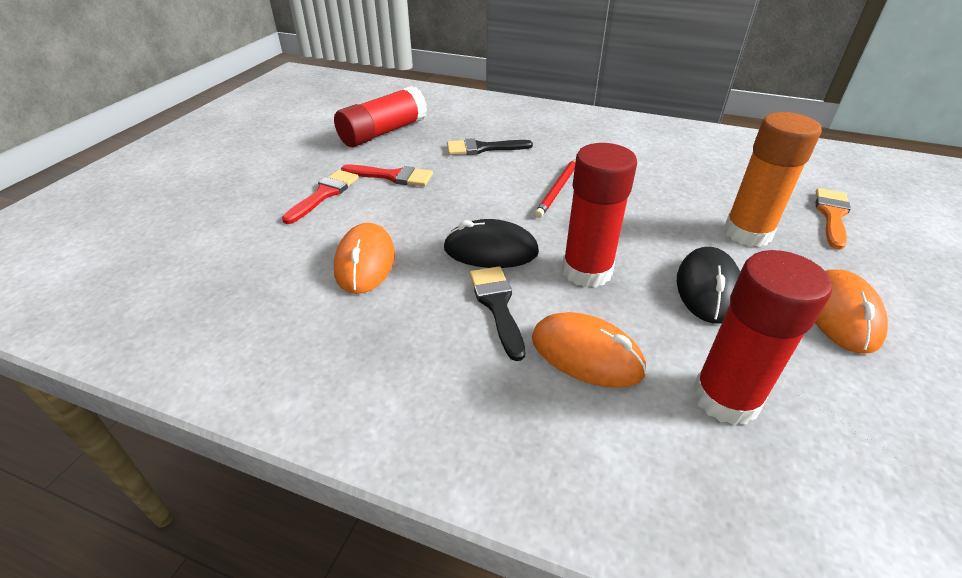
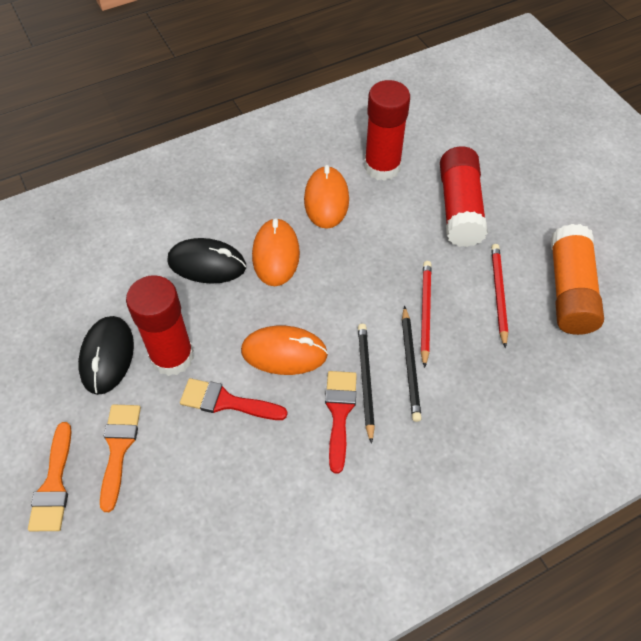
black brush: [447,138,533,155] [469,266,525,361] = 2 -> none = 0
black pencil: none = 0 -> [358,324,375,444] [402,306,422,422] = 2
orange brush: [815,188,851,250] = 1 -> [28,422,72,531] [100,404,141,512] = 2
red pencil: [535,159,576,218] = 1 -> [421,261,432,368] [491,244,508,348] = 2

